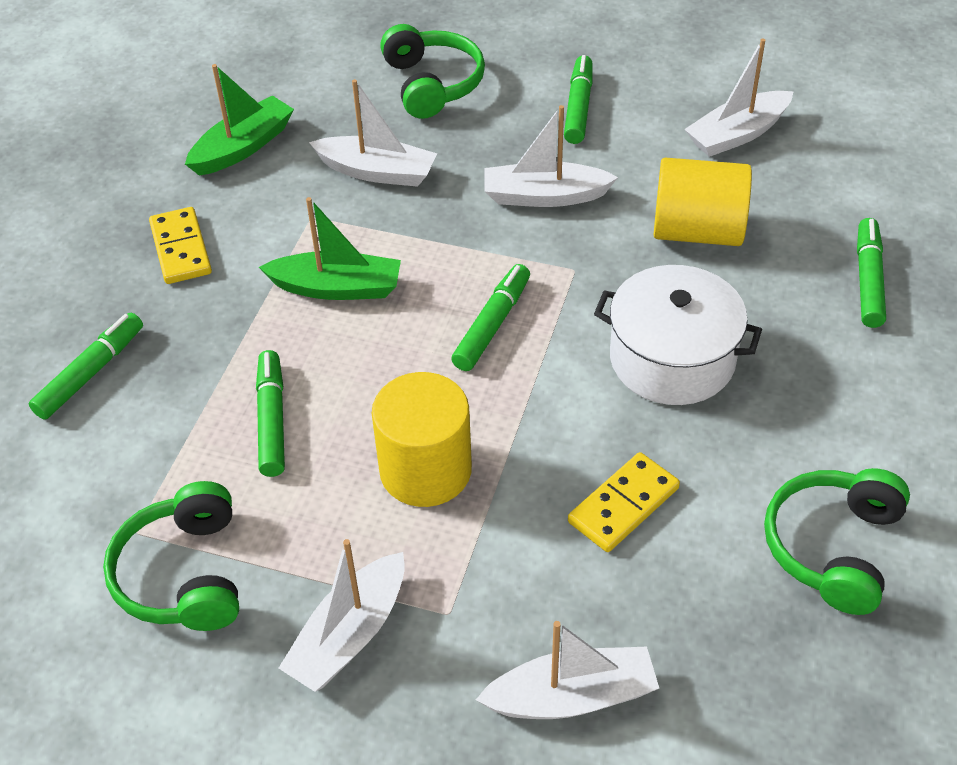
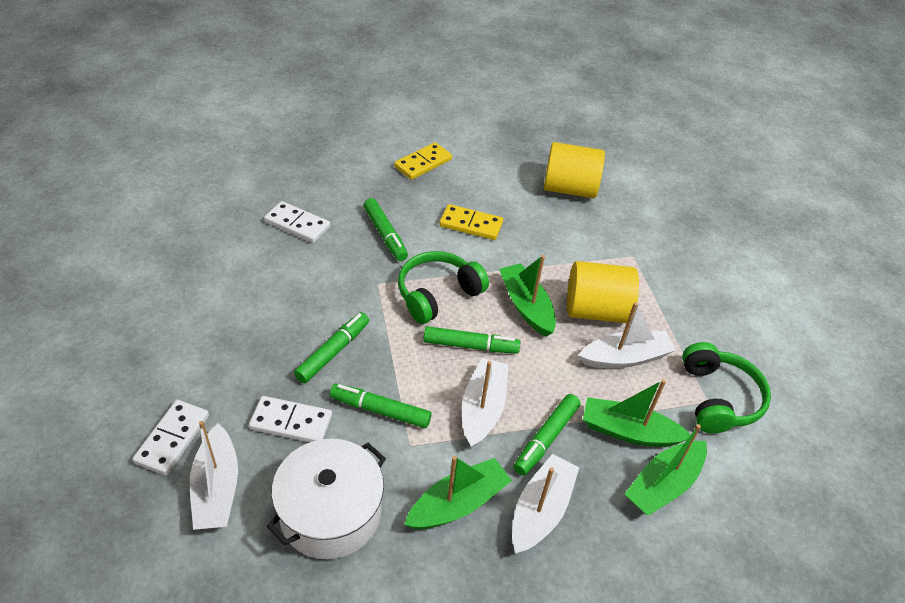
green boat: [185,64,294,176] [259,197,401,300] = 2 -> [404,456,512,529] [499,255,556,337] [583,379,690,447] [625,424,707,516] = 4
green headphones: [103,481,239,631] [380,24,485,119] [764,468,910,615] = 3 -> [398,251,489,324] [682,342,771,433] = 2
white boat: [279,539,405,692] [309,79,437,187] [476,621,659,719] [484,105,618,207] [684,39,794,157] = 5 -> [190,421,238,530] [462,358,508,448] [512,454,580,553] [578,302,676,369] = 4
white domino: none = 0 -> [132,400,209,475] [249,396,332,442] [264,201,330,243] = 3

